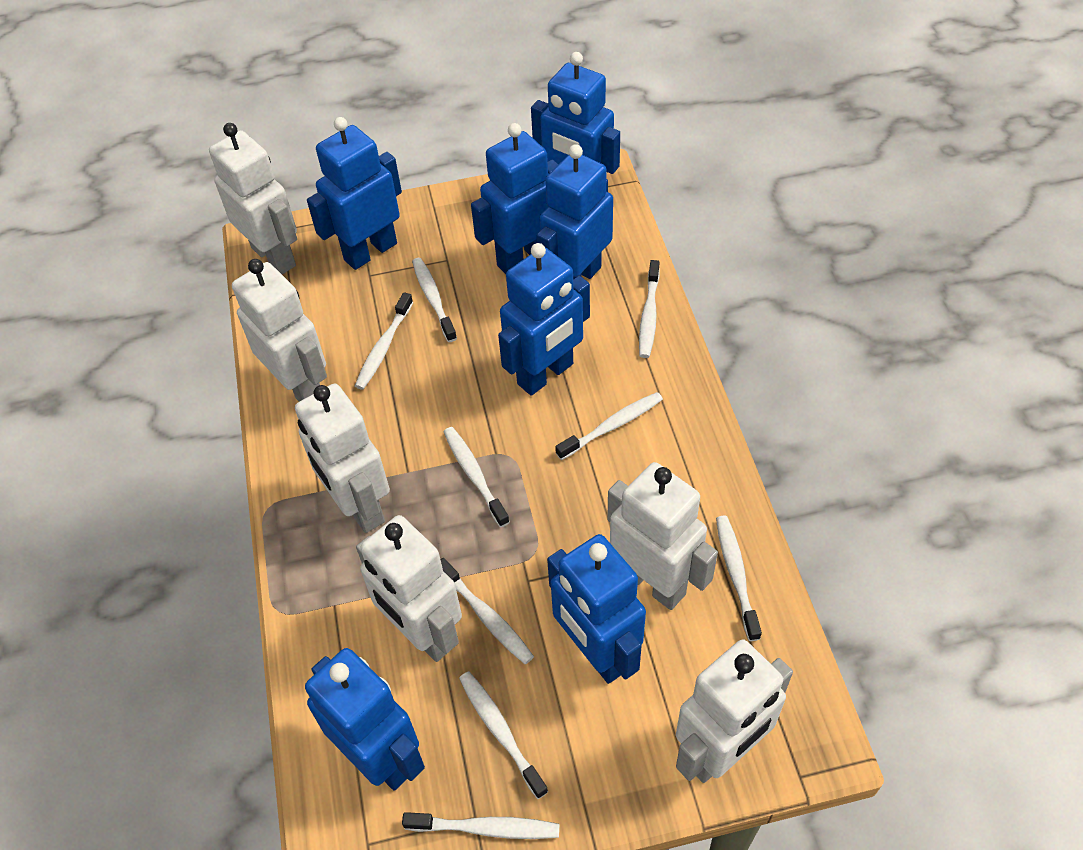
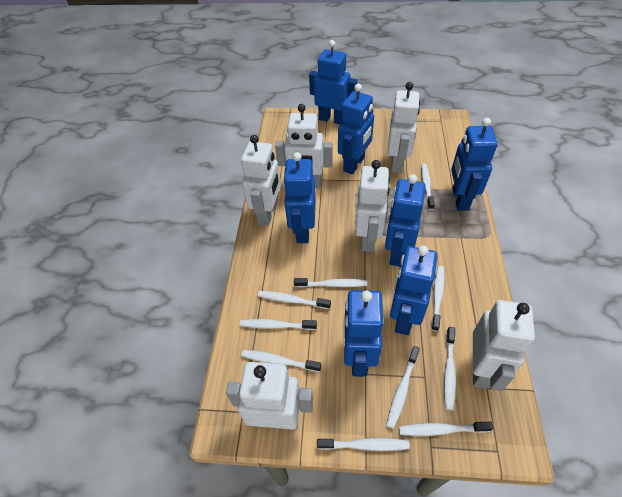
white toothbrush: [355,292,413,390] [402,812,560,839] [412,258,457,342] [440,558,534,664] [444,427,510,527] [459,671,548,799] [555,392,663,460] [639,260,660,358] [716,516,762,641] = 9 -> [240,319,317,330] [241,350,321,372] [258,291,331,309] [294,278,367,287] [317,438,410,451] [386,346,420,429] [399,422,493,436] [421,164,435,210] [431,266,445,332] [444,327,456,411] = 10

